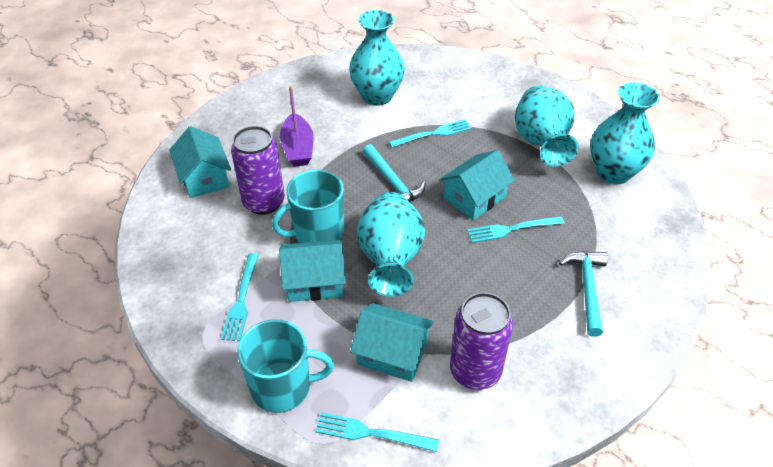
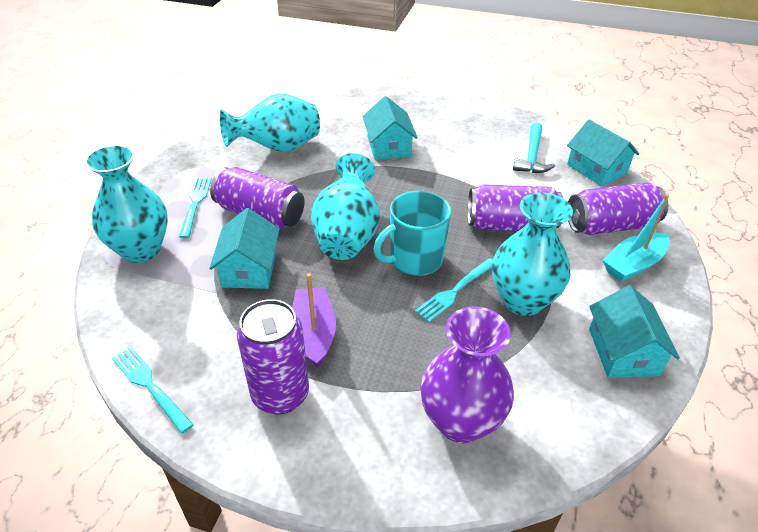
purple can: [231,126,285,215] [450,292,513,390] = 2 -> [210,167,304,229] [237,299,309,414] [468,184,563,231] [568,182,668,235] = 4
purple vase: none = 0 -> [420,306,514,443] = 1
turquoise boat: none = 0 -> [603,194,670,282] = 1
turquoise fork: [221,253,259,341] [315,412,439,452] [389,119,472,148] [467,216,564,243] = 4 -> [112,347,194,434] [179,178,212,238] [415,258,493,322] = 3
turquoise hammer: [363,144,425,202] [559,252,608,337] = 2 -> [513,122,555,173] = 1
turquoise mug: [237,319,334,413] [272,170,344,243] = 2 -> [373,191,451,276] = 1

